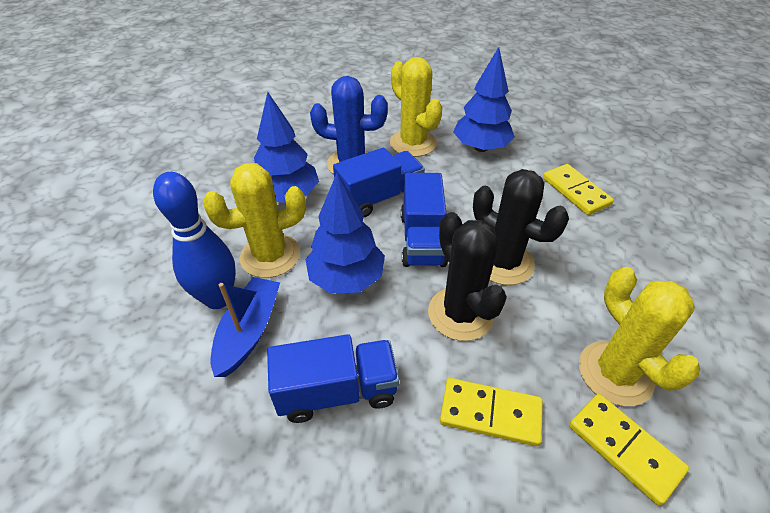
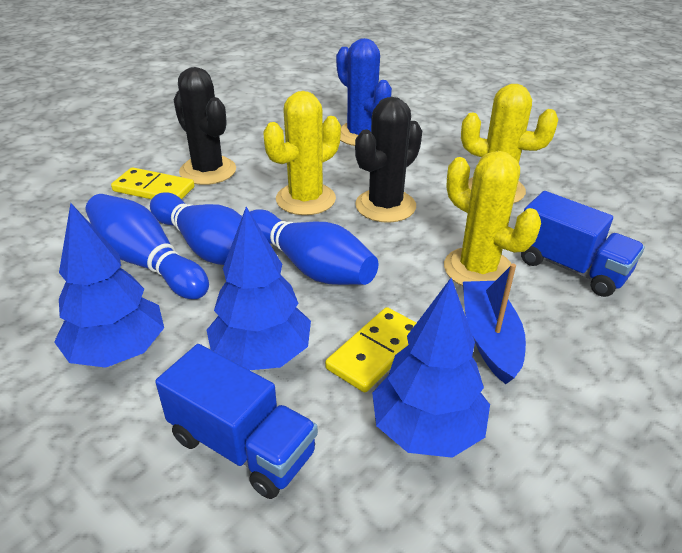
blue bowling pin: [153,172,236,309] = 1 -> [86,194,209,299] [150,192,242,265] [250,209,378,285] = 3
blue truck: [267,334,399,423] [333,148,425,217] [401,173,448,267] = 3 -> [155,344,318,499] [521,191,645,297] = 2
yellow domino: [440,378,543,446] [543,164,614,215] [569,394,689,506] = 3 -> [111,167,195,200] [325,307,416,393] = 2

